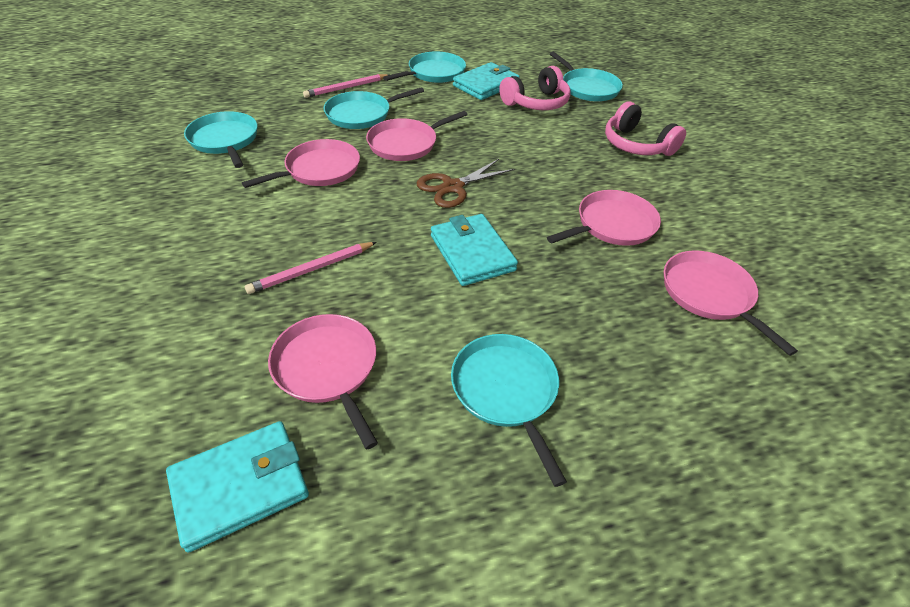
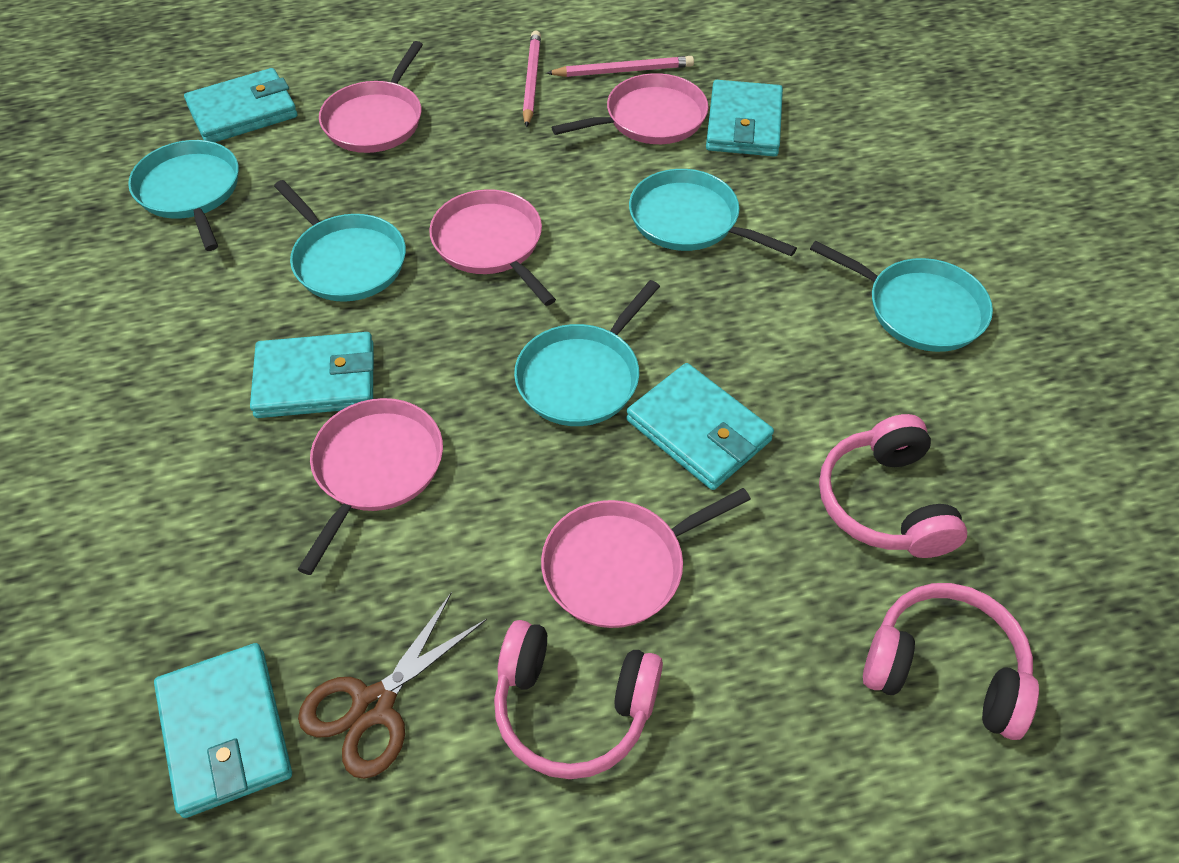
pink headphones: [499,66,571,110] [605,101,686,156] = 2 -> [494,620,663,779] [819,414,967,558] [863,583,1039,740] = 3
turquoise wallet: [166,421,309,553] [431,214,518,286] [453,62,520,100] = 3 -> [154,643,292,818] [184,68,297,142] [250,332,374,418] [626,363,774,490] [706,80,783,157] = 5

